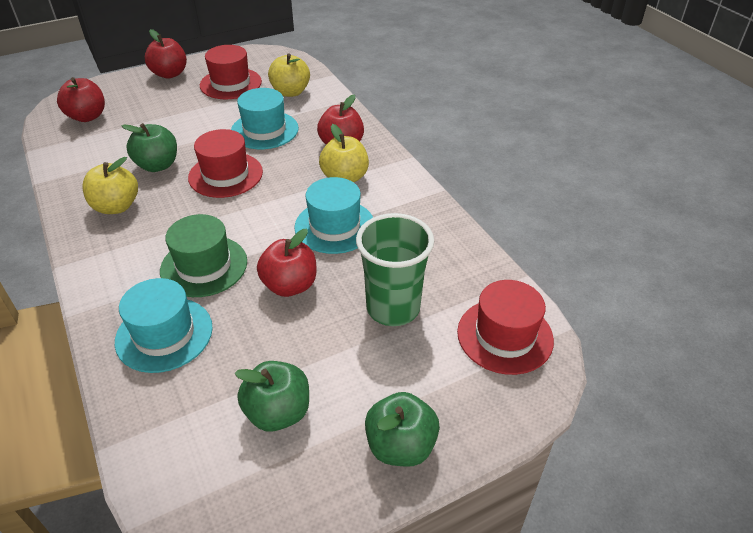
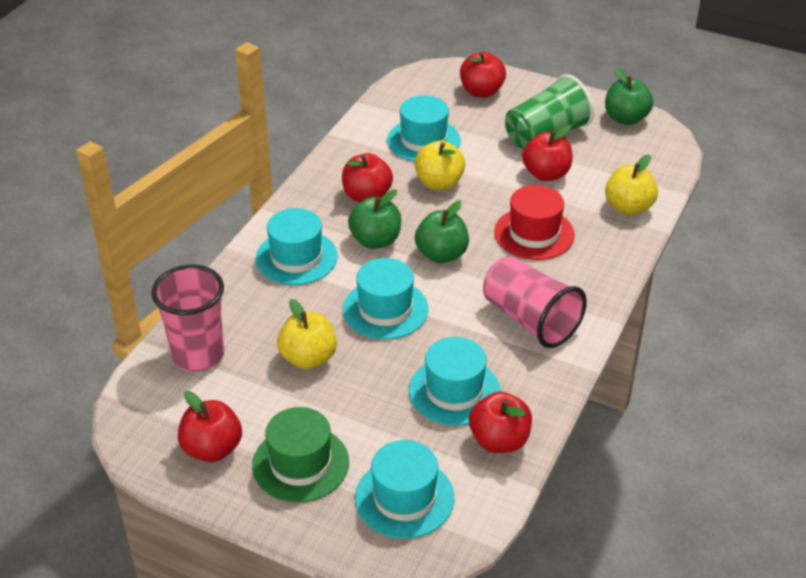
pink cup: none = 0 -> [151,265,224,372] [483,256,587,348] = 2
red apple: [57,77,105,122] [145,29,187,78] [257,229,317,297] [317,94,364,145] = 4 -> [178,391,242,462] [342,153,393,202] [460,52,506,97] [469,392,532,453] [522,125,572,181] = 5
red hat: [188,129,263,198] [200,45,262,99] [457,280,554,375] = 3 -> [494,185,575,260] = 1
turquoise hat: [115,278,213,373] [231,88,299,149] [294,177,373,254] = 3 -> [256,208,338,285] [343,258,428,339] [355,440,454,539] [387,95,461,162] [409,337,501,426] = 5

